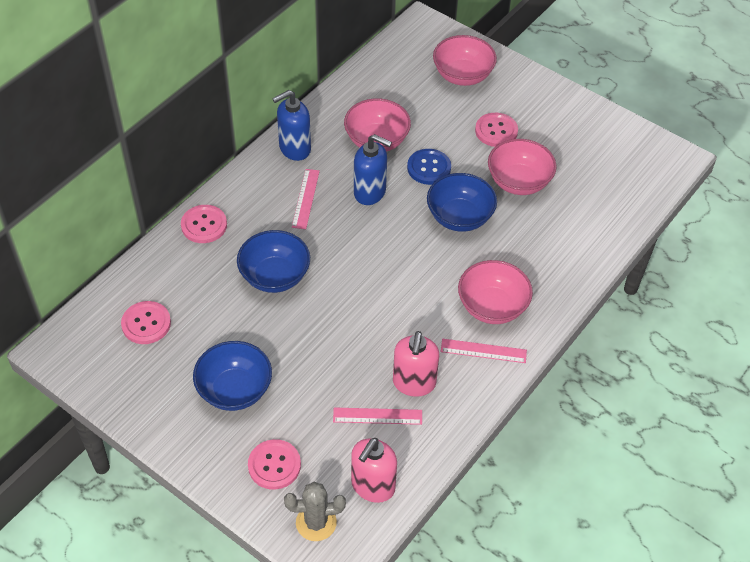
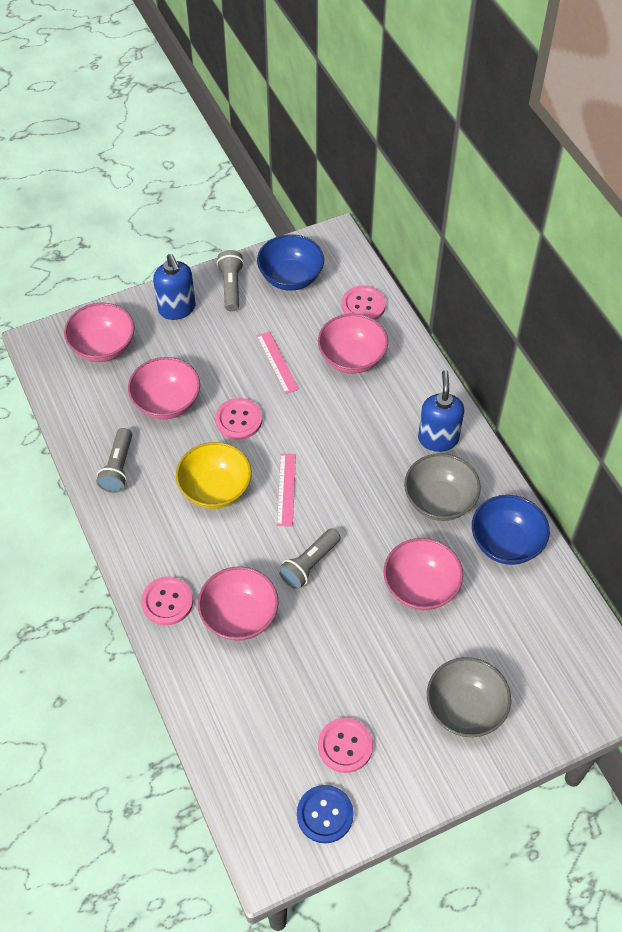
blue bowl: [193,341,272,411] [237,230,310,293] [427,173,497,232] = 3 -> [257,234,324,291] [472,495,550,565] = 2
grey bowl: none = 0 -> [404,453,481,521] [427,657,511,737] = 2
grey cactus: [284,482,346,541] = 1 -> none = 0
grey flashlight: none = 0 -> [96,428,132,493] [217,250,244,311] [278,528,341,589] = 3
pink bowl: [344,98,411,152] [433,35,497,86] [458,260,533,324] [488,139,557,195] = 4 -> [64,303,134,362] [128,357,200,419] [198,566,279,641] [318,314,388,374] [383,538,463,611] = 5
pink ruler: [292,169,320,229] [333,408,422,425] [440,339,527,363] = 3 -> [257,331,299,394] [277,454,296,526] = 2
pink soap dispenser: [351,438,397,503] [393,331,439,397] = 2 -> none = 0
yellow bowl: none = 0 -> [176,442,252,509] = 1

